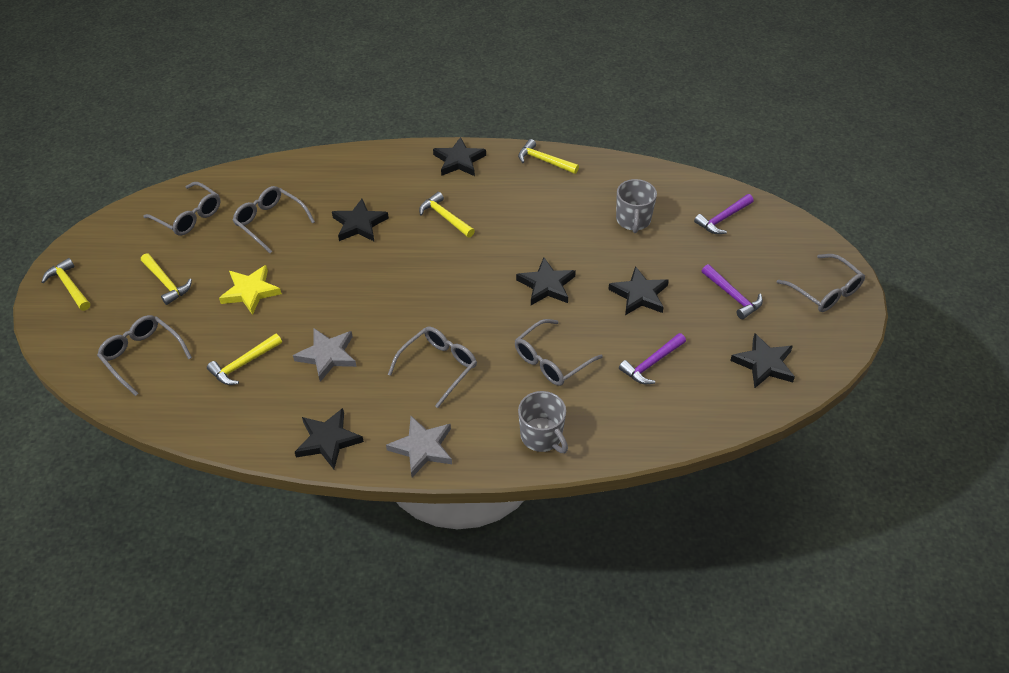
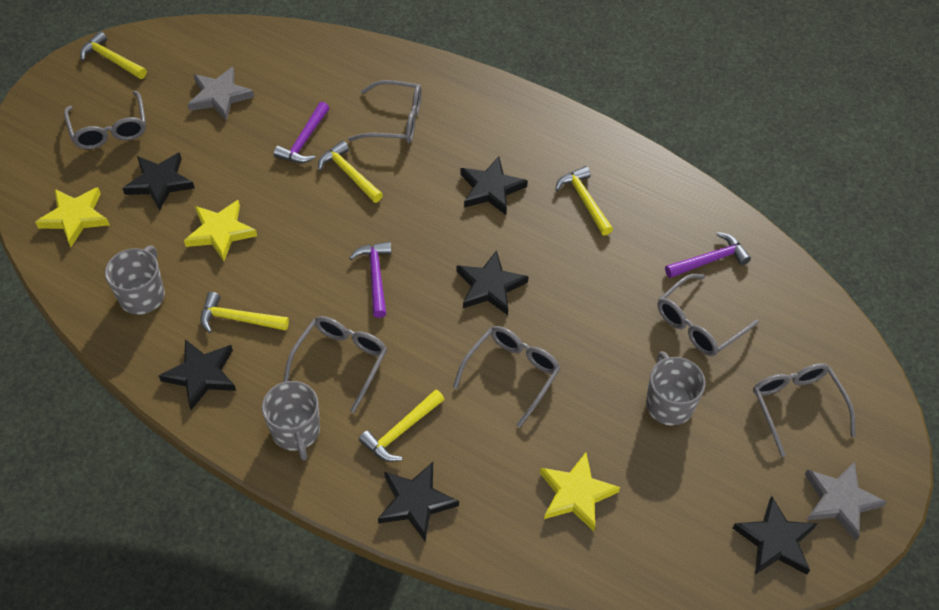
grey mug: [518,391,568,453] [616,179,657,233] = 2 -> [105,246,165,315] [262,381,320,460] [646,351,705,426] = 3
yellow star: [219,265,282,315] = 1 -> [35,187,110,247] [184,200,257,261] [540,452,620,531] = 3

